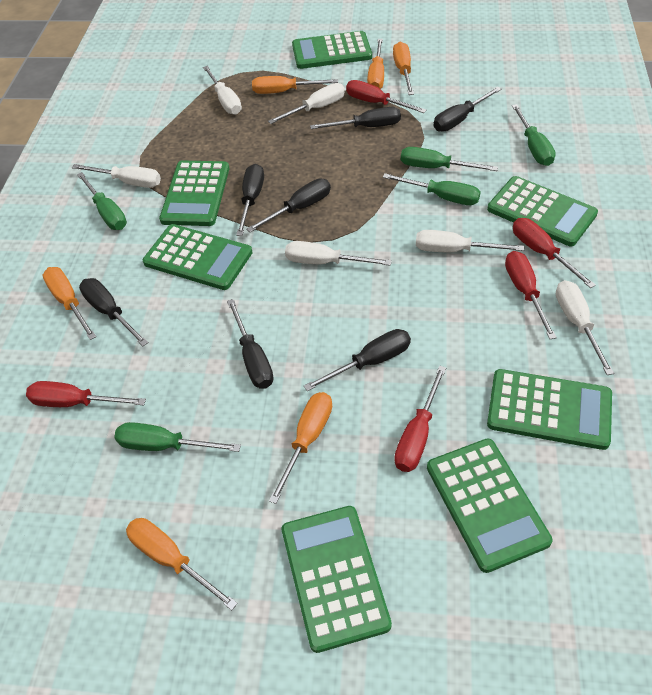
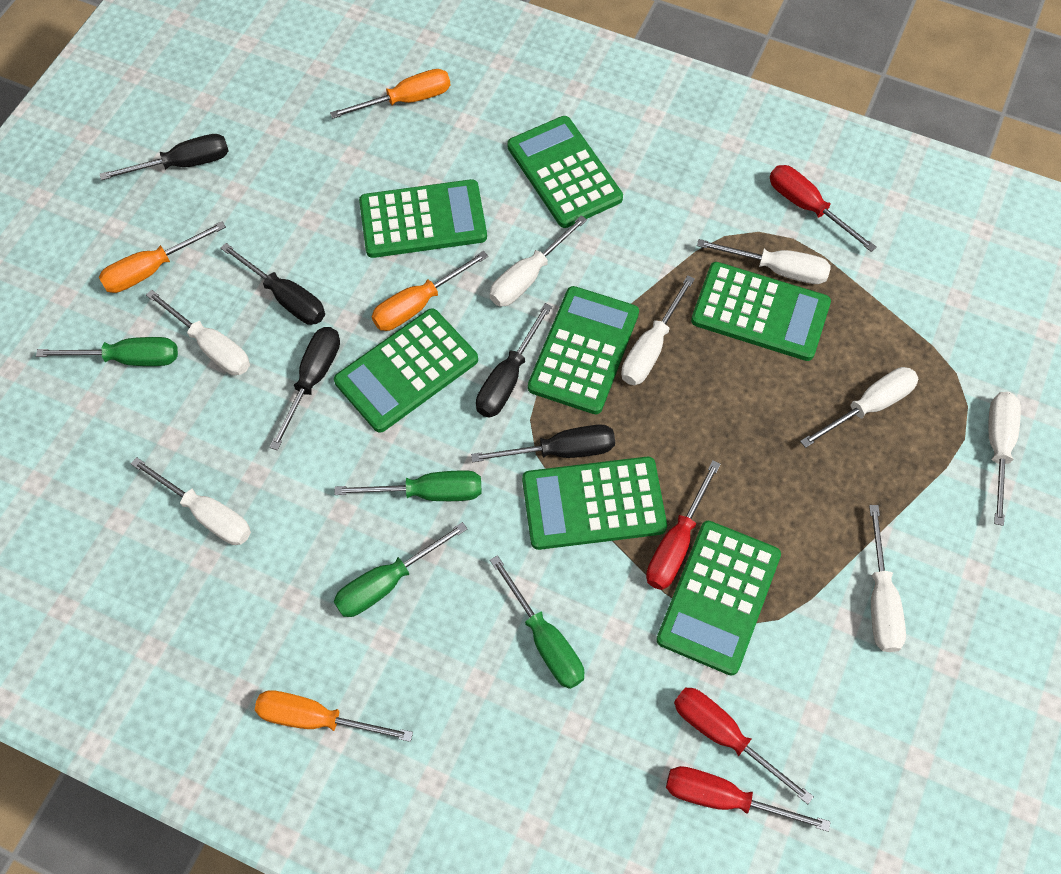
black screwdriver: [79,278,149,346] [227,299,274,389] [236,164,264,236] [246,179,331,232] [304,329,411,391] [310,107,401,129] [433,87,502,132] = 7 -> [100,134,229,180] [221,243,325,325] [269,327,340,450] [471,424,615,462] [476,303,552,418] = 5
green screwdriver: [77,172,127,230] [114,422,241,452] [383,173,481,205] [401,147,498,171] [512,104,556,166] = 5 -> [36,337,178,366] [334,470,481,501] [334,522,467,617] [490,555,584,689] = 4
orange screwdriver: [42,267,96,340] [126,518,238,610] [252,76,338,94] [269,392,332,504] [367,39,384,89] [393,42,414,95] = 6 -> [99,221,226,293] [255,690,413,742] [330,69,450,118] [372,251,488,331] = 4
red screwdriver: [26,381,146,407] [346,80,427,113] [394,366,446,472] [505,251,557,339] [513,218,596,288] = 5 -> [646,460,721,590] [666,766,831,832] [674,688,814,804] [770,165,876,252] = 4
white screwdriver: [72,164,161,188] [203,66,242,115] [268,83,345,124] [285,241,392,266] [416,230,524,252] [556,280,614,375] = 6 -> [131,457,251,545] [146,290,250,375] [490,215,587,307] [621,275,695,385] [697,239,831,284] [800,367,918,448] [869,505,906,652] [989,392,1021,526] = 8

